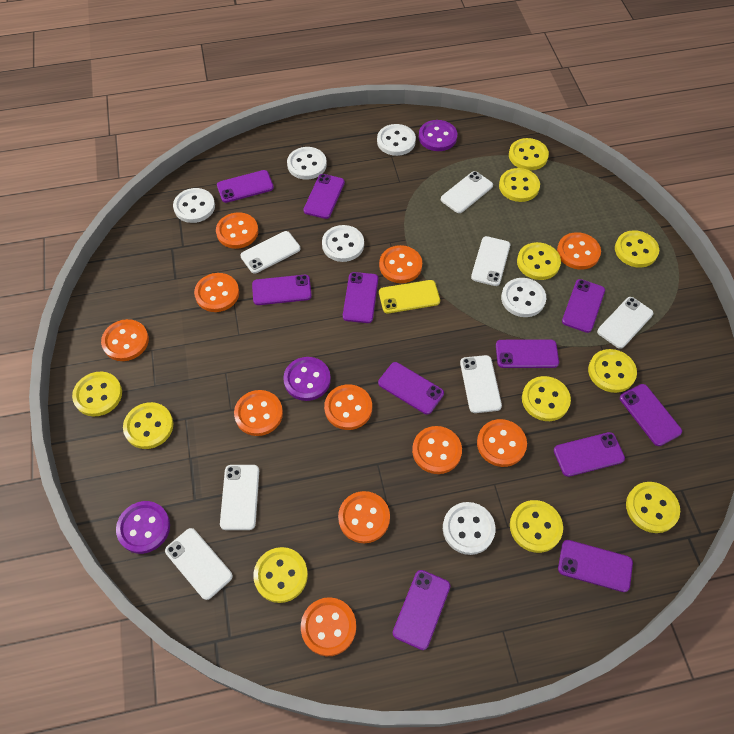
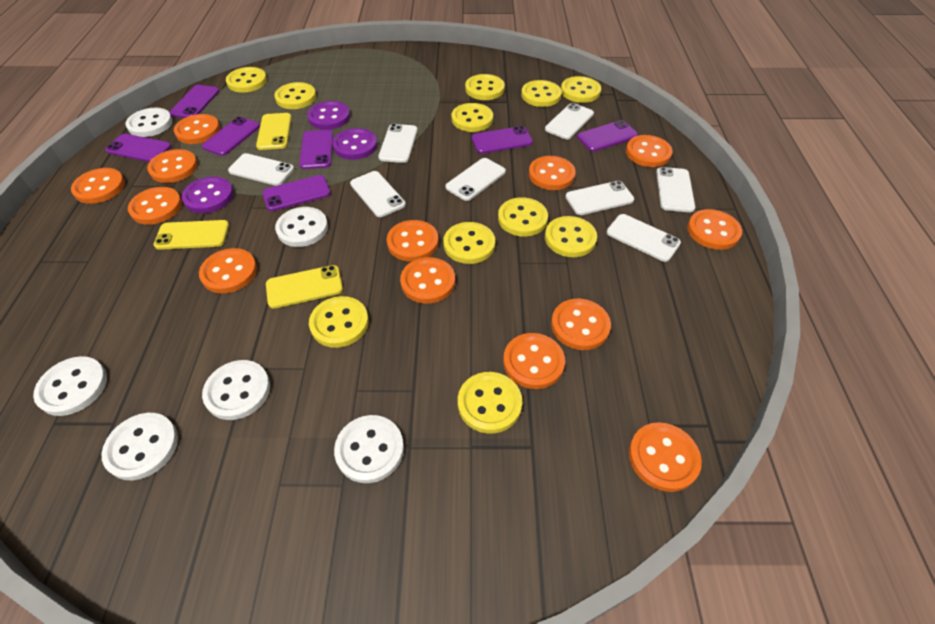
orange button: [101,319,149,361] [194,273,239,312] [216,212,258,249] [234,390,283,436] [301,597,356,656] [324,384,372,430] [338,491,390,543] [379,245,422,283] [412,426,462,474] [477,419,527,467] [557,232,601,270] = 11 -> [71,168,125,204] [128,187,182,225] [147,149,198,183] [174,114,220,144] [199,248,257,293] [387,220,439,262] [400,257,455,304] [503,333,565,389] [529,156,576,190] [551,299,611,350] [626,135,672,167] [629,422,702,492] [687,209,742,250] = 13
purple phone: [217,170,274,203] [252,275,312,305] [303,174,345,219] [343,272,378,323] [378,362,444,415] [393,570,450,650] [496,339,559,368] [554,432,625,477] [558,540,633,592] [562,279,605,333] [620,384,682,446] = 11 -> [106,134,171,162] [169,85,220,118] [202,117,260,156] [263,175,331,211] [299,130,333,169] [472,126,533,154] [577,120,638,152] = 7
white phone: [165,528,233,600] [220,465,259,530] [240,231,300,274] [441,171,493,213] [460,355,502,413] [471,236,510,286] [597,297,653,349] = 7 -> [228,153,294,186] [350,171,406,217] [378,124,418,163] [446,158,506,201] [545,103,594,139] [565,181,634,215] [607,214,681,262] [656,167,695,212] = 8
yellow phone: [379,280,440,313] = 1 -> [154,220,229,250] [256,113,292,150] [266,265,343,309] = 3

